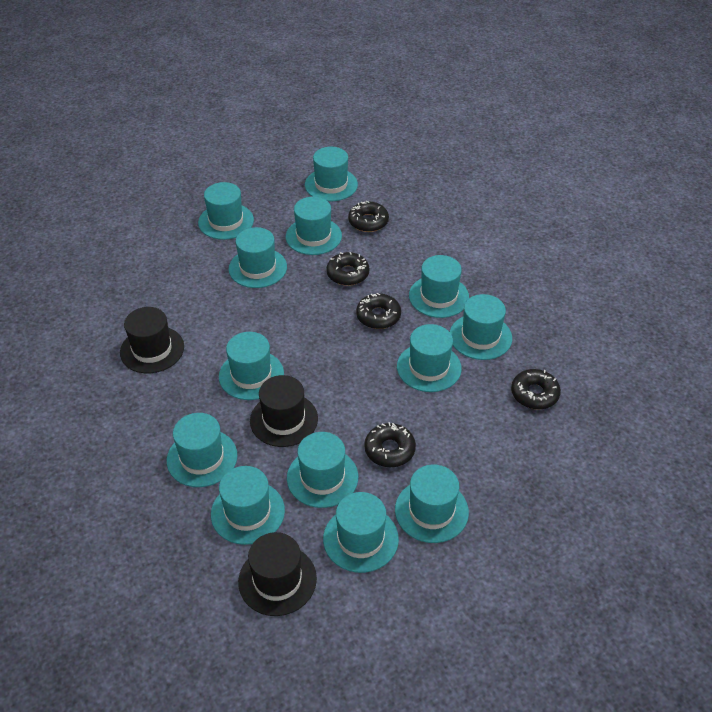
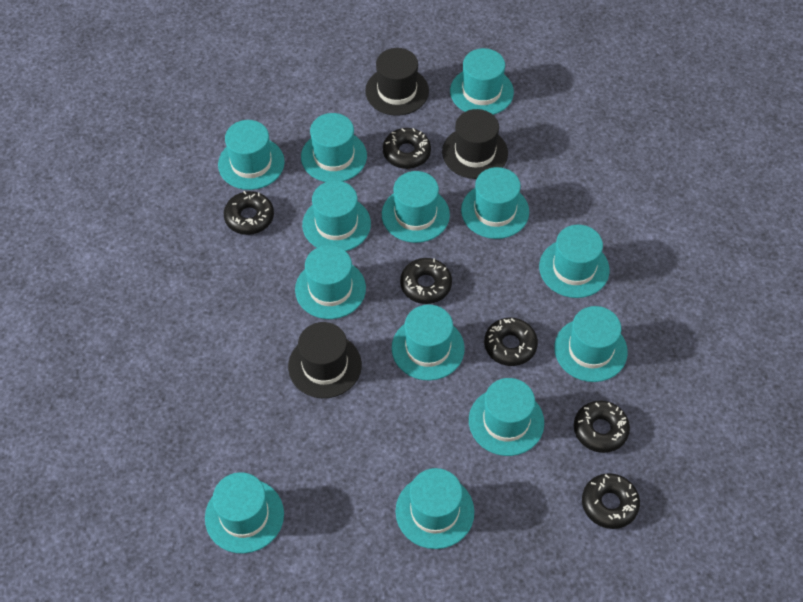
black donut: [326,252,370,286] [348,201,389,232] [356,293,401,329] [364,422,416,467] [511,369,561,409] = 5 -> [224,191,274,235] [383,128,431,169] [400,258,452,304] [484,317,538,366] [574,401,630,453] [582,473,640,529] = 6

